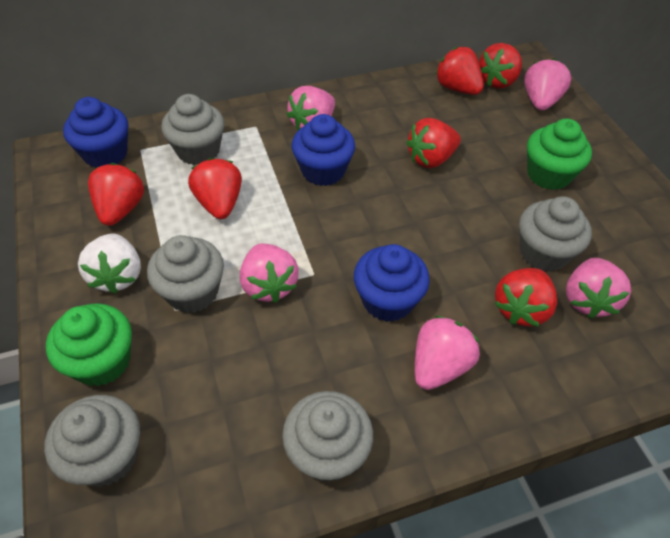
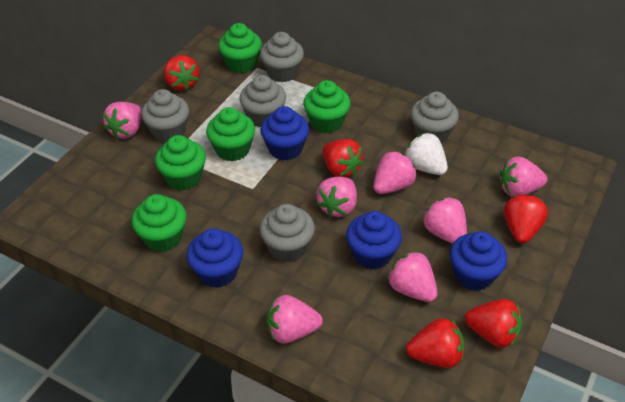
blue cupcake: [63,97,128,168] [292,114,355,186] [354,244,430,322] = 3 -> [186,228,243,288] [260,106,309,160] [346,211,402,270] [450,231,507,291] = 4
green cupcake: [46,303,132,386] [527,118,592,190] = 2 -> [132,194,187,252] [155,135,206,191] [206,107,255,161] [218,23,262,73] [303,80,351,133] = 5
pink strawberry: [240,243,299,303] [286,86,335,130] [415,316,480,390] [524,58,571,111] [566,258,631,318] = 5 -> [103,102,141,139] [267,295,323,344] [316,177,357,217] [373,151,417,194] [387,251,438,302] [422,197,467,244] [500,157,548,196] = 7
red strawberry: [88,163,144,226] [188,158,242,219] [406,118,461,168] [435,46,484,95] [479,43,522,89] [494,268,557,327] = 6 -> [164,55,199,90] [323,139,364,178] [406,318,464,368] [465,299,522,348] [504,194,548,243] = 5

